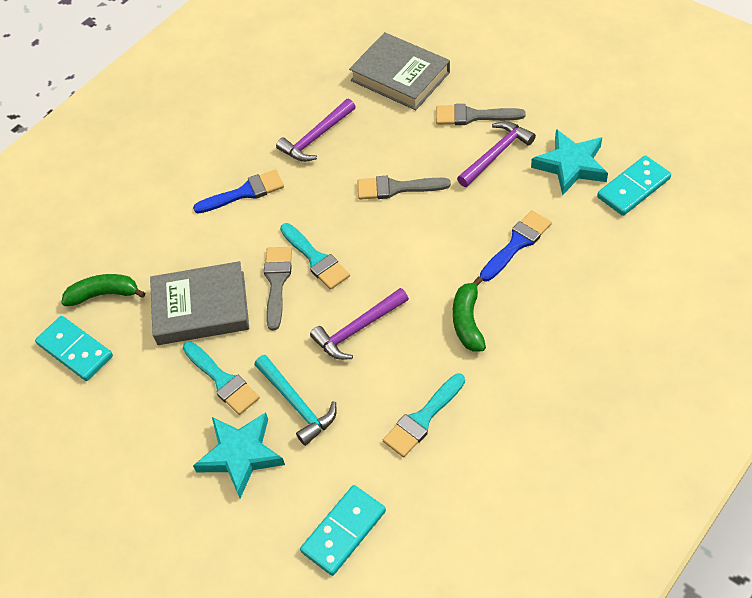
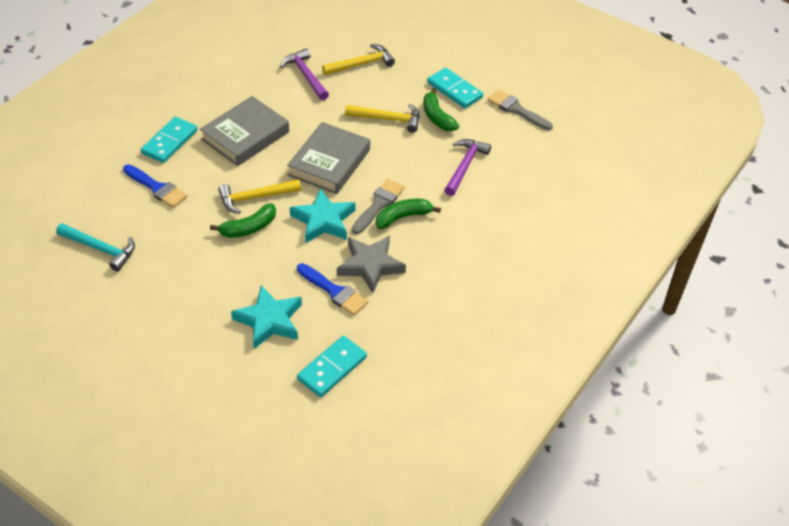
green banana: [61,274,145,306] [453,276,486,352] = 2 -> [210,203,276,238] [376,199,441,229] [424,88,459,131] = 3
grey brush: [264,247,292,331] [358,176,451,200] [436,104,526,125] = 3 -> [352,179,405,234] [488,90,553,130] = 2
grey star: none = 0 -> [337,235,406,293] = 1
purple hammer: [276,99,356,162] [310,288,409,360] [457,121,536,187] = 3 -> [280,48,329,100] [444,139,491,196] = 2
turquoise brush: [183,342,260,415] [280,223,350,290] [383,374,465,457] = 3 -> none = 0
yellow hammer: none = 0 -> [218,179,301,214] [322,44,395,75] [345,104,420,133] = 3

